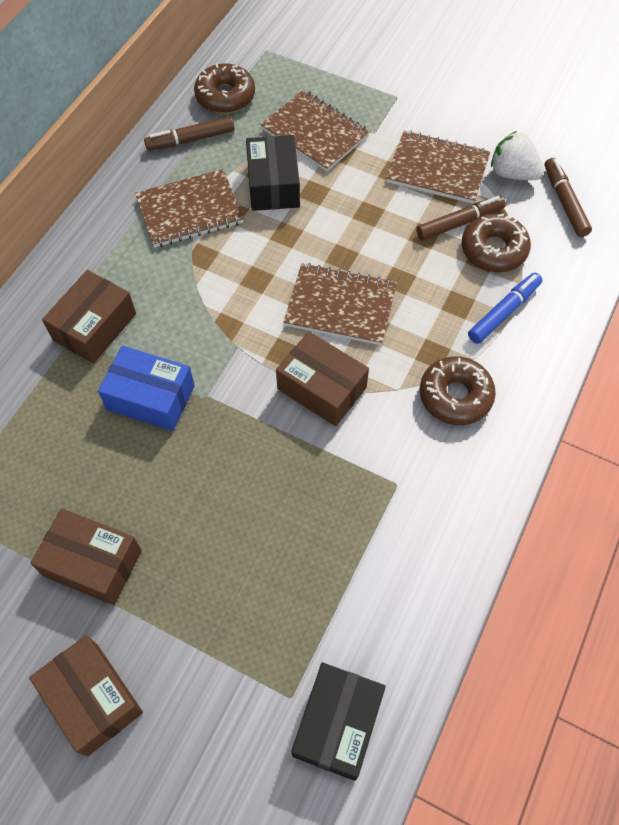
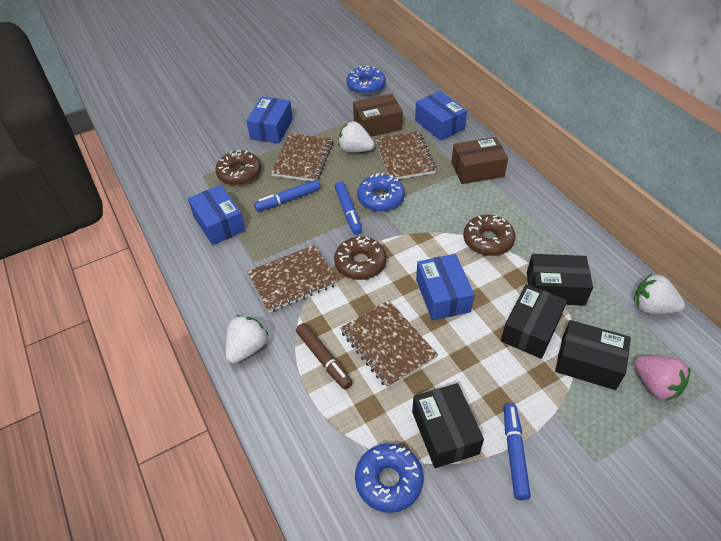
black box: [246,135,300,211] [291,663,386,781] = 2 -> [412,383,484,468] [501,284,567,359] [527,254,593,306] [555,320,631,390] = 4
blue box: [98,346,195,431] = 1 -> [188,185,245,245] [246,97,293,144] [415,91,467,141] [416,254,474,320] = 4
blue donut: none = 0 -> [346,66,386,95] [355,443,424,513] [357,173,405,212] = 3
blue marker: [468,273,542,344] = 1 -> [254,180,320,212] [335,181,362,235] [504,404,531,500] = 3
brown box: [29,635,143,756] [30,508,142,605] [42,270,136,364] [276,332,369,426] = 4 -> [353,94,403,137] [451,137,508,184] = 2
brown marker: [144,116,235,151] [416,196,506,241] [544,158,592,237] = 3 -> [296,323,353,389] = 1
pink strawberry: none = 0 -> [634,356,690,401] = 1
white strawberry: [491,131,544,180] = 1 -> [226,315,269,363] [338,121,374,153] [634,274,685,314] = 3

